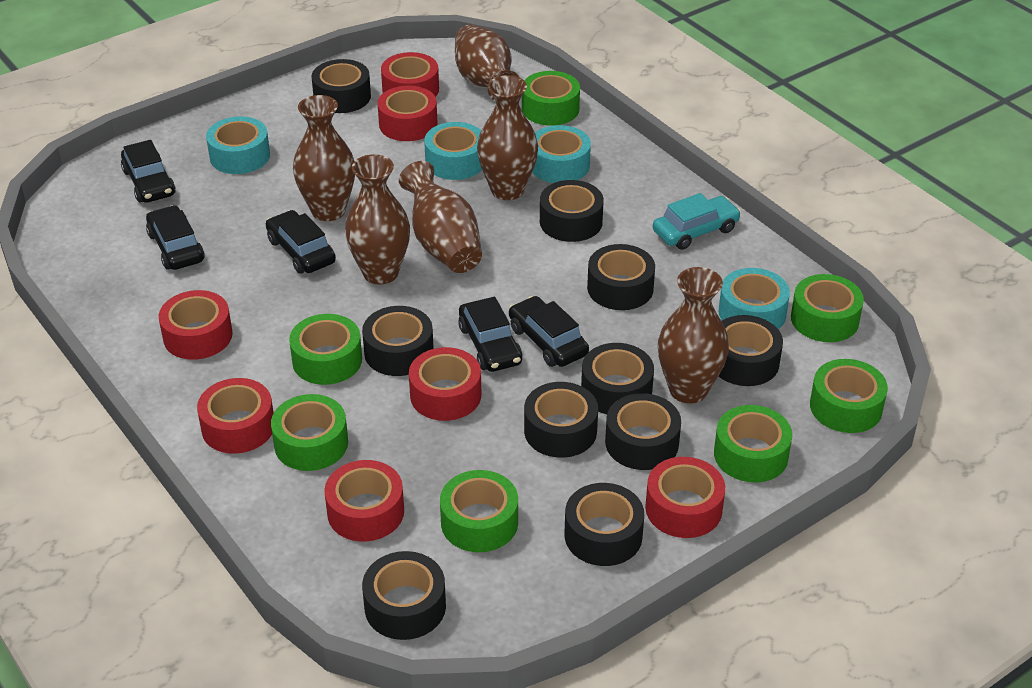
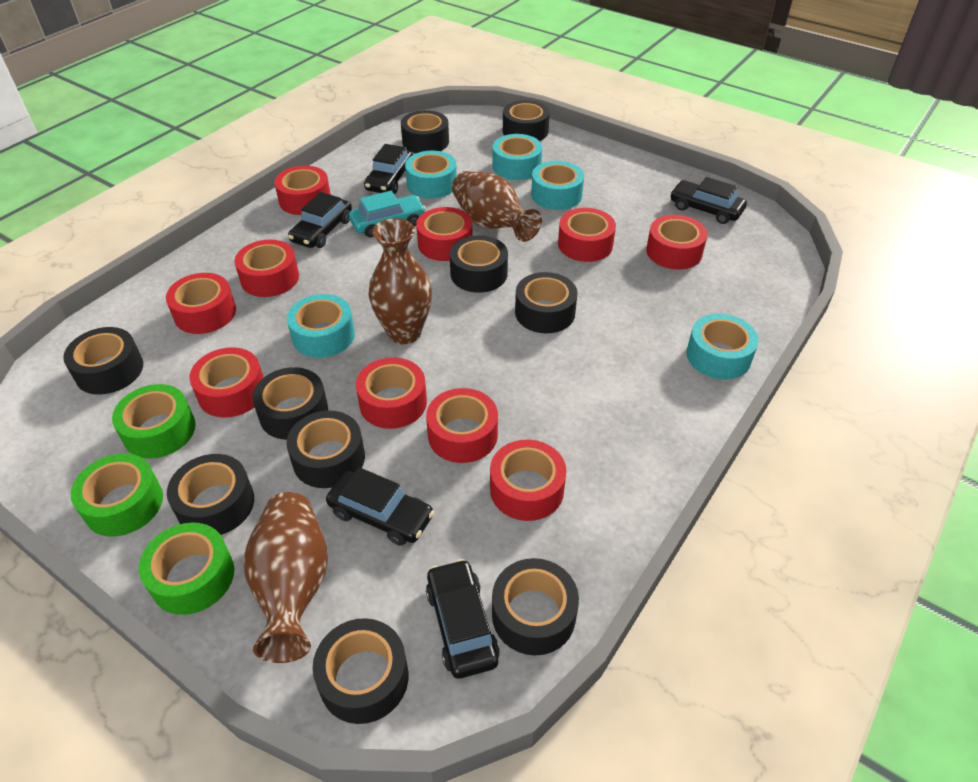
brown vase: [293,95,355,221] [345,154,410,284] [399,161,482,273] [455,24,520,101] [477,75,538,200] [658,267,729,404] = 6 -> [243,492,328,663] [369,218,432,344] [452,171,542,242] = 3
green tape: [271,394,348,471] [289,314,362,385] [440,470,518,552] [522,71,580,126] [714,405,792,483] [791,274,864,342] [810,359,888,433] = 7 -> [71,453,163,537] [112,384,196,459] [139,522,234,615] = 3
red tape: [159,290,233,360] [197,378,274,454] [324,460,404,542] [378,86,438,141] [381,52,439,97] [409,347,481,421] [645,457,725,538] = 7 -> [166,273,236,334] [189,347,264,418] [234,239,299,297] [274,166,331,215] [356,357,427,429] [416,207,473,261] [426,388,498,463] [490,440,566,521] [558,208,616,262] [646,215,708,270] = 10
turquoise tape: [206,116,270,174] [424,122,482,180] [532,125,591,183] [718,268,790,329] = 4 -> [287,294,355,358] [405,151,457,199] [493,134,542,180] [531,161,584,210] [687,314,759,380] = 5

